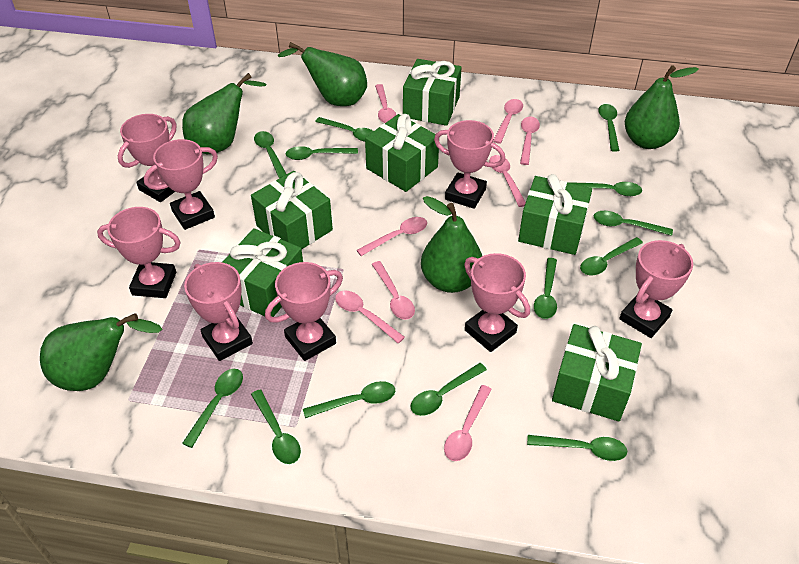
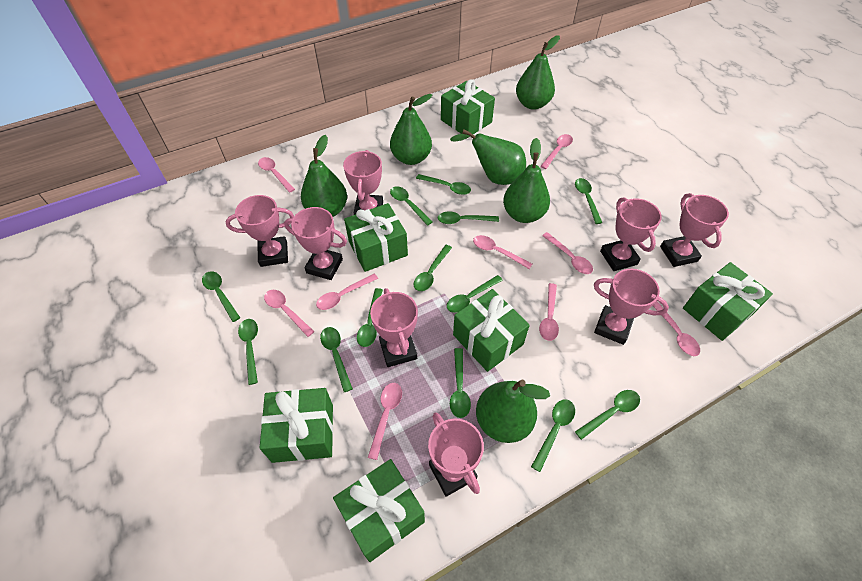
green pear: [40,313,162,391] [182,73,266,154] [278,42,367,106] [421,196,482,293] [625,65,699,149] = 5 -> [301,135,347,217] [390,94,432,165] [450,129,526,185] [476,380,550,443] [503,138,550,223] [516,35,560,110] = 6
pink spoon: [335,290,405,343] [356,217,427,256] [372,261,415,320] [375,84,396,123] [444,385,492,461] [489,155,526,207] [493,99,523,144] [520,117,540,165] = 8 -> [258,157,295,193] [264,290,314,337] [316,274,378,310] [368,383,402,460] [473,235,532,269] [539,283,559,341] [541,134,573,169] [542,232,593,274] [652,300,700,356] = 9

